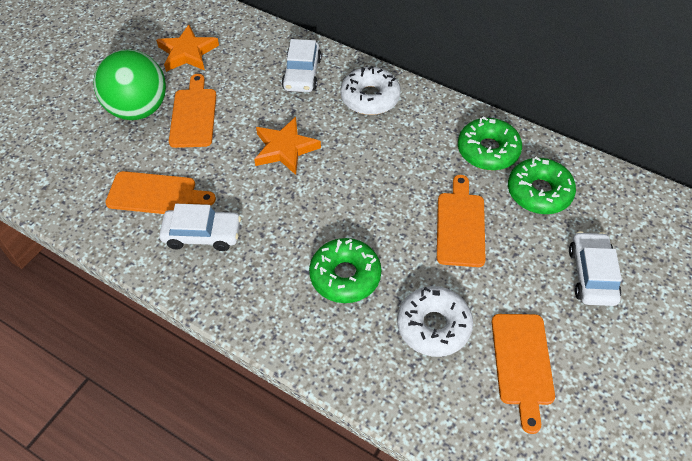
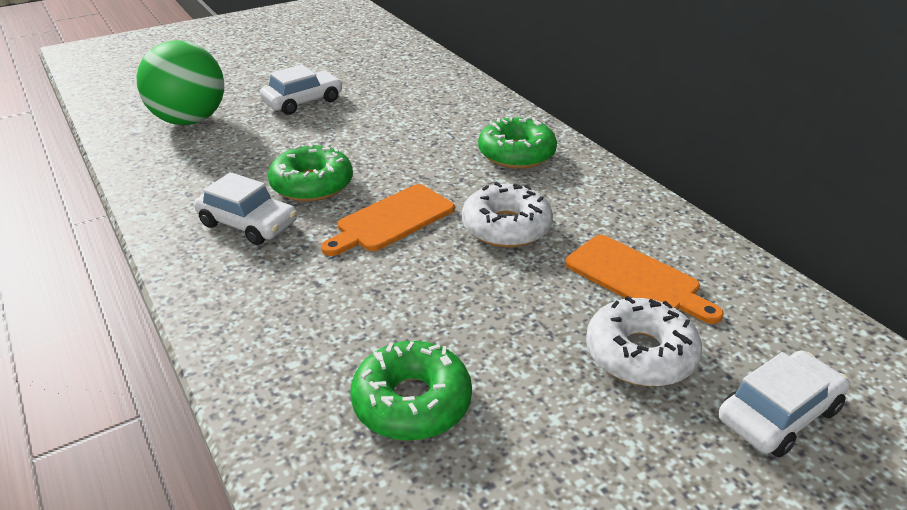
orange cutting board: [105,171,216,214] [169,74,216,148] [437,175,486,267] [492,314,555,434] = 4 -> [321,184,455,256] [565,235,724,324] = 2
orange star: [156,25,219,72] [254,117,321,175] = 2 -> none = 0

